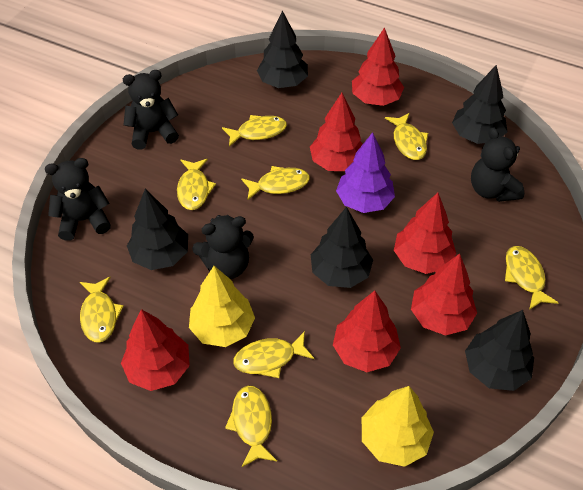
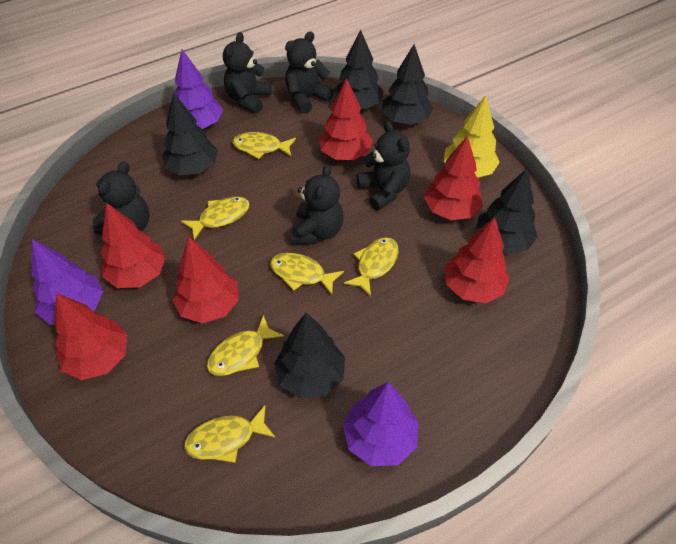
black teddy bear: [45,158,111,241] [123,70,179,149] [192,215,254,279] [471,127,524,202] = 4 -> [92,162,150,235] [223,32,272,114] [285,31,334,114] [291,164,344,244] [357,121,410,211] = 5
purple tree: [336,132,395,213] = 1 -> [31,239,103,325] [174,49,223,129] [343,382,419,466] = 3
yellow fish: [80,277,124,342] [177,159,216,210] [222,115,287,147] [225,385,277,467] [233,331,314,378] [241,166,310,201] [385,113,428,160] [505,246,559,310] = 8 -> [181,197,250,240] [184,405,276,463] [207,315,284,376] [232,132,296,159] [270,253,344,295] [344,237,399,296] = 6
yellow tree: [189,266,255,347] [362,386,434,467] = 2 -> [444,95,500,178] = 1

